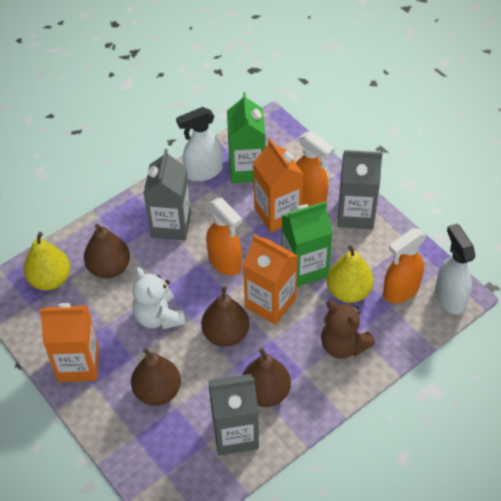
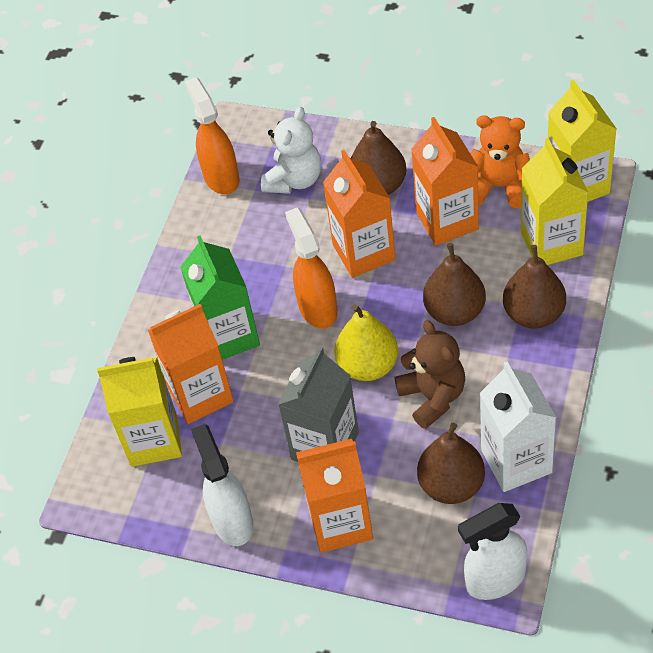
green carton: [227,92,266,183] [282,201,333,287] = 2 -> [180,235,260,360] = 1
grey carton: [143,149,191,241] [208,374,259,455] [338,150,383,229] = 3 -> [278,347,359,462] = 1
orange carton: [39,303,99,382] [243,234,298,325] [253,138,303,232] = 3 -> [148,304,234,424] [296,439,373,553] [323,150,396,278] [411,117,479,246] = 4
orange spray bottle: [206,198,242,276] [296,131,334,206] [383,228,427,303] = 3 -> [185,77,239,194] [285,207,338,328] = 2
orange teddy bear: none = 0 -> [471,115,530,208] = 1
white carton: none = 0 -> [480,362,557,492] = 1
yellow carton: none = 0 -> [97,357,182,467] [521,138,589,265] [548,79,617,202] = 3
yellow pear: [23,232,70,290] [327,245,374,303] = 2 -> [334,304,398,381] = 1

